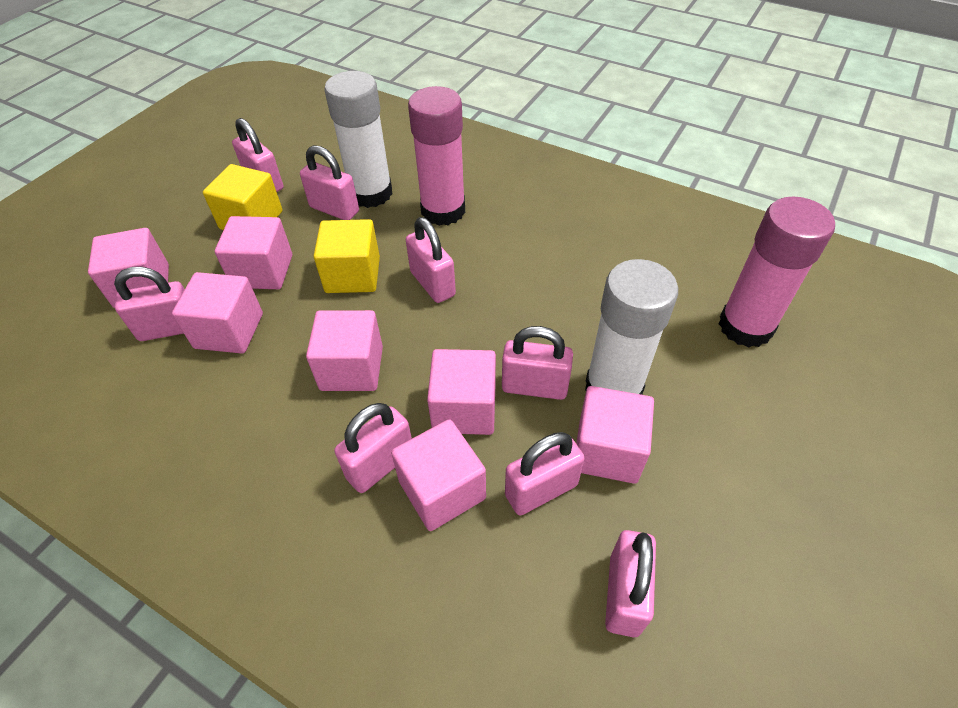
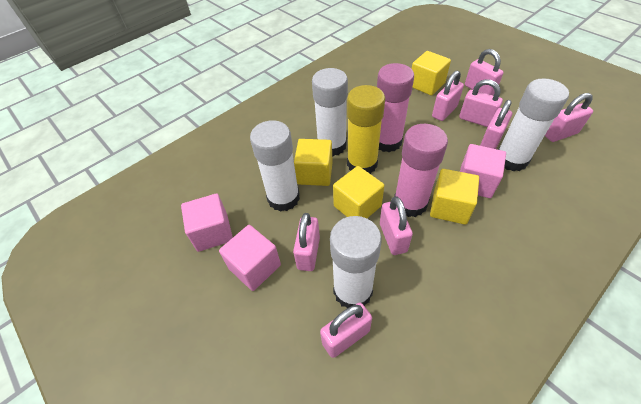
pink cube: [88,228,169,308] [172,272,263,353] [215,216,292,289] [306,310,383,391] [391,419,486,531] [427,349,496,435] [576,386,654,484] = 7 -> [181,193,233,252] [219,225,281,291] [460,144,506,198] = 3
white glue stick: [324,71,392,208] [585,259,678,395] = 2 -> [250,120,300,212] [312,68,348,156] [330,216,382,308] [498,78,569,171] = 4
yellow cube: [203,164,283,230] [314,219,380,293] = 2 -> [294,139,333,186] [333,166,385,218] [412,51,451,96] [430,169,479,225] = 4
yellow glue stick: none = 0 -> [347,85,385,174] = 1

